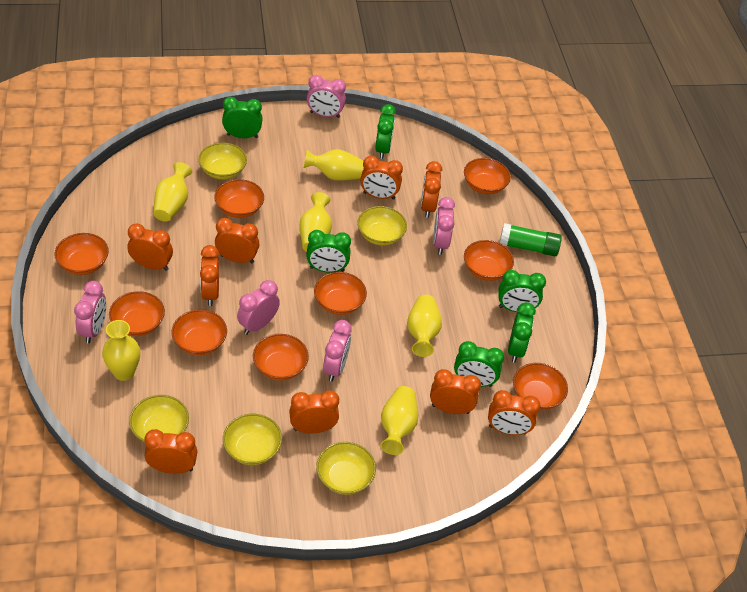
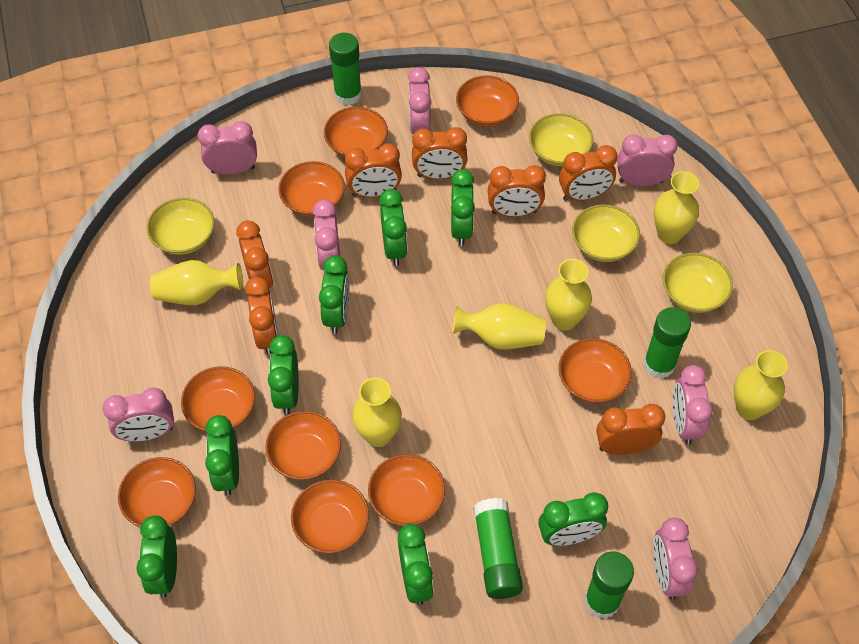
green clock: [222,97,263,138] [306,230,351,273] [375,104,396,159] [454,341,504,387] [498,270,546,312] [508,302,536,363] = 6 -> [137,516,177,598] [205,415,239,496] [268,335,299,415] [319,256,350,334] [379,189,407,266] [398,524,434,605] [451,169,475,246] [538,492,608,546] = 8
green glue stick: [500,223,562,256] = 1 -> [329,33,362,105] [473,498,523,599] [585,551,634,619] [644,307,691,379] = 4
orange clock: [128,223,173,271] [144,429,198,474] [200,245,219,306] [215,218,259,263] [289,390,339,434] [360,156,403,200] [421,161,442,218] [430,369,481,414] [488,390,540,435] = 9 -> [236,220,273,287] [245,277,278,355] [345,143,402,198] [412,127,468,180] [488,165,546,217] [559,145,618,201] [596,404,665,455] = 7
pink clock: [74,281,106,343] [237,280,280,335] [307,75,346,118] [323,320,351,382] [433,197,455,255] = 5 -> [102,388,174,442] [197,121,257,175] [313,200,340,270] [408,67,431,134] [617,134,678,186] [653,518,698,600] [673,365,713,445] = 7
yellow bowl: [129,395,189,442] [198,143,247,179] [223,414,282,465] [316,442,376,495] [357,206,407,246] = 5 -> [146,198,215,255] [529,113,594,166] [572,204,640,262] [663,253,733,313] = 4

